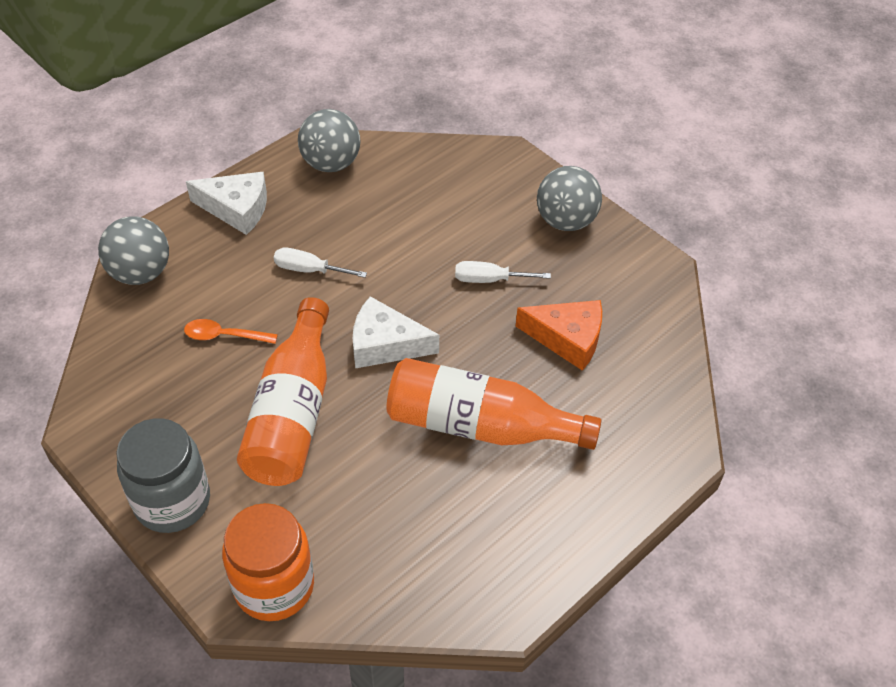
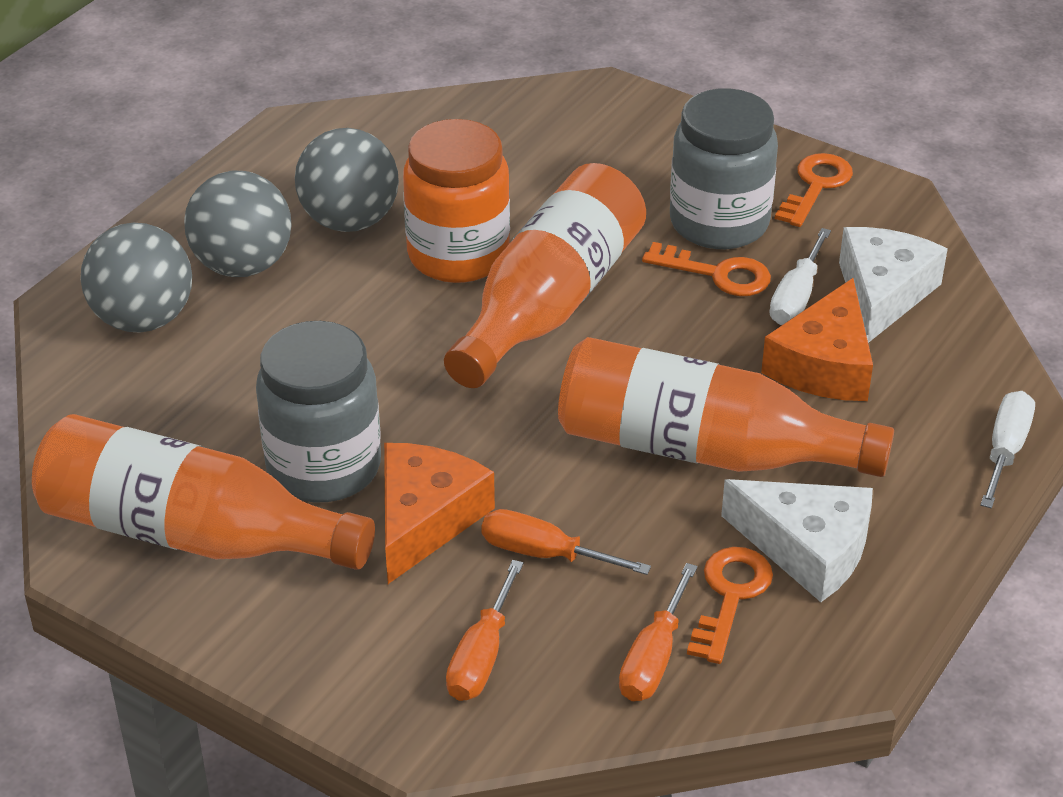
grey jar: [116,418,210,533] = 1 -> [256,321,381,502] [670,88,778,249] = 2
orange bottle: [237,297,329,486] [386,358,601,450] = 2 -> [32,414,375,570] [444,163,646,388] [558,337,894,477] = 3
orange cheese: [516,300,602,371] = 1 -> [384,443,495,584] [761,278,873,401] = 2
orange key: none = 0 -> [642,242,771,296] [687,547,773,664] [775,153,853,227] = 3
orange screwdriver: none = 0 -> [446,560,524,701] [481,509,651,575] [619,563,697,701] = 3
orange spoon: [184,319,278,344] = 1 -> none = 0

